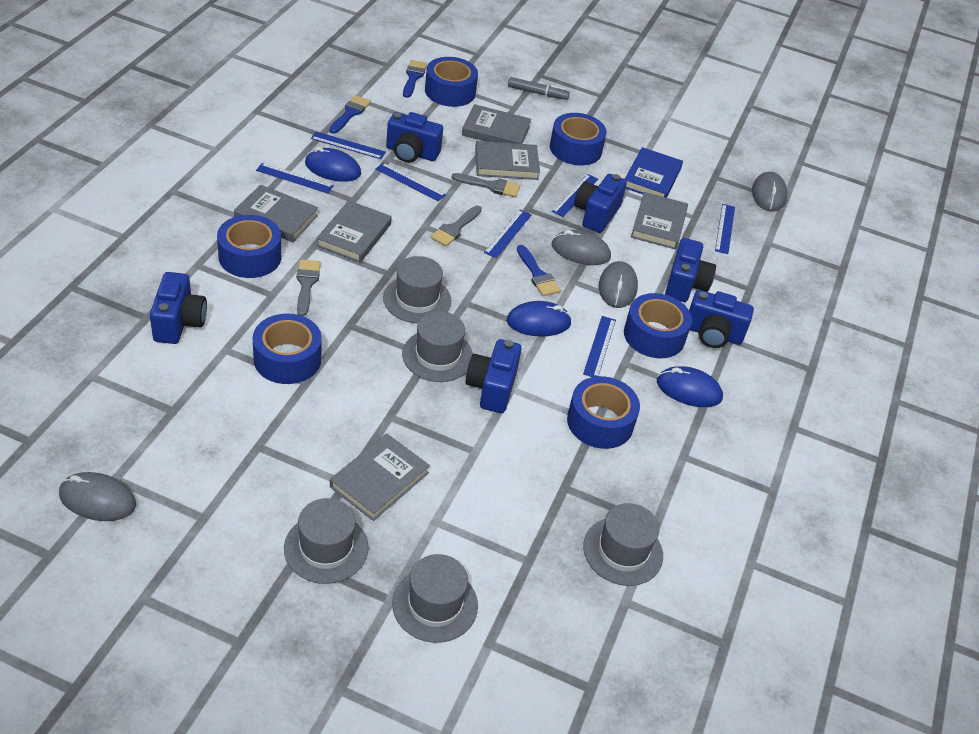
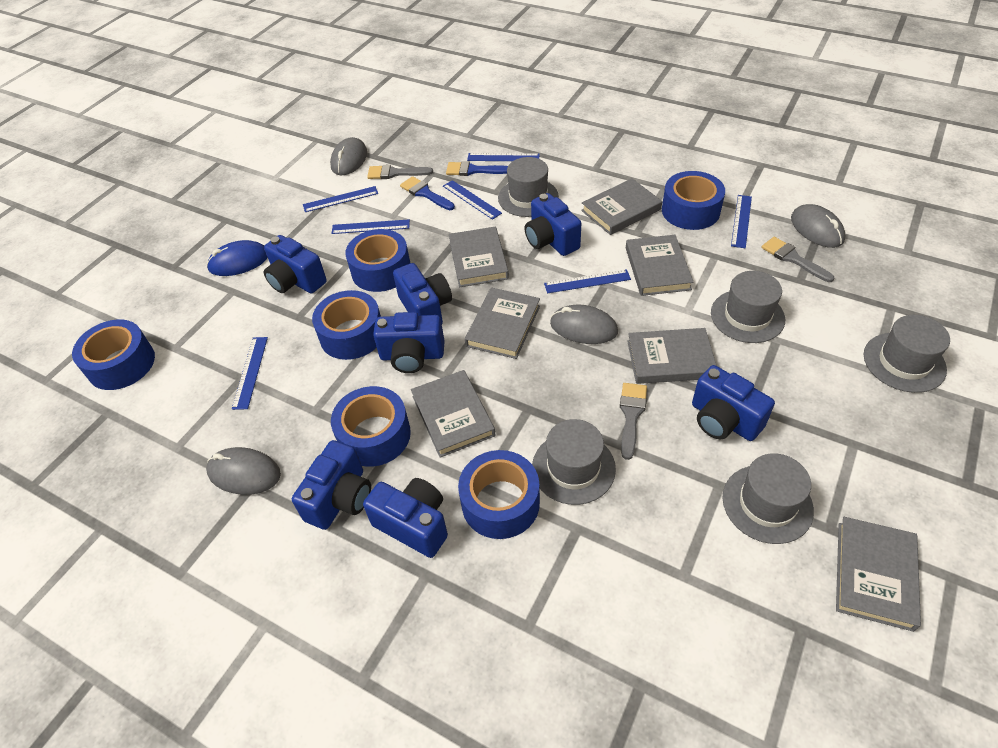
blue book: [625,147,683,198] = 1 -> none = 0
blue brush: [329,95,371,134] [403,60,427,98] [517,245,561,296] = 3 -> [400,176,455,210] [446,161,508,176] = 2
blue camera: [150,272,207,344] [386,112,443,163] [466,339,522,413] [574,174,627,233] [665,238,716,302] [689,290,754,348] = 6 -> [264,235,327,293] [292,440,371,530] [363,478,448,558] [373,312,444,373] [393,263,452,323] [524,193,581,256] [692,365,775,441] = 7
blue mouse: [305,147,361,182] [507,301,572,337] [657,366,723,407] = 3 -> [207,240,268,276] = 1
grey book: [234,185,318,242] [316,200,392,263] [330,434,430,521] [462,104,531,144] [475,141,540,180] [631,192,688,250] = 6 -> [411,370,496,458] [449,227,509,287] [465,287,540,359] [581,178,662,235] [626,235,693,296] [627,328,716,384] [836,517,921,632] = 7
grey marker: [508,77,570,100] = 1 -> none = 0

